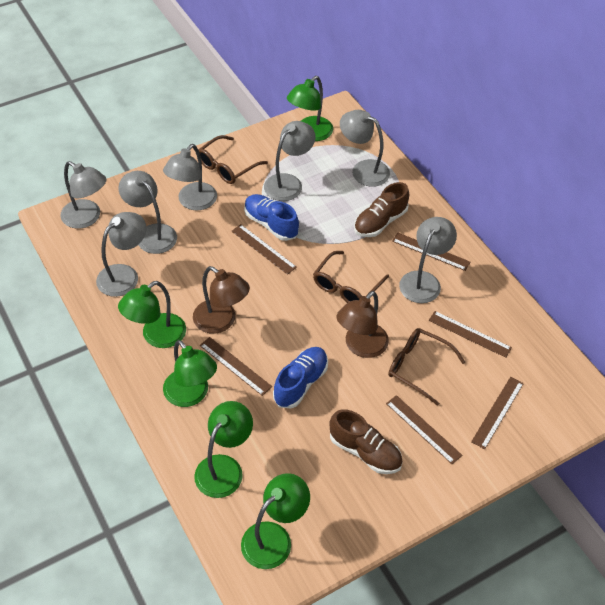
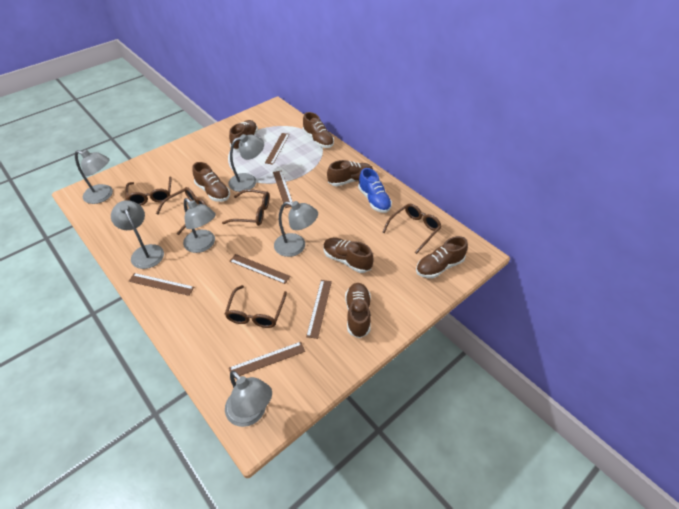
blue shoe: [244,194,299,241] [273,347,328,409] = 2 -> [358,168,392,213] = 1
brown glasses: [198,135,268,184] [313,251,389,303] [388,328,465,406] = 3 -> [126,177,172,206] [156,187,207,235] [222,189,270,226] [225,285,287,328] [382,204,442,254] = 5
brown lamp: [193,266,250,334] [336,291,389,358] = 2 -> none = 0
brown shoe: [329,409,403,474] [354,182,409,237] = 2 -> [193,162,230,202] [229,120,258,150] [303,112,334,148] [323,238,374,273] [327,160,373,186] [345,283,371,338] [416,236,468,278] = 7
green lamp: [118,281,186,348] [163,340,217,407] [194,401,253,498] [241,473,310,569] [287,76,333,141] = 5 -> none = 0
grey lamp: [60,161,107,229] [96,212,146,297] [118,171,177,254] [163,144,217,210] [264,121,316,201] [340,110,390,187] [399,217,457,303] = 7 -> [75,150,113,204] [111,200,164,269] [183,198,216,253] [225,371,272,427] [228,134,264,192] [274,201,318,257] = 6

